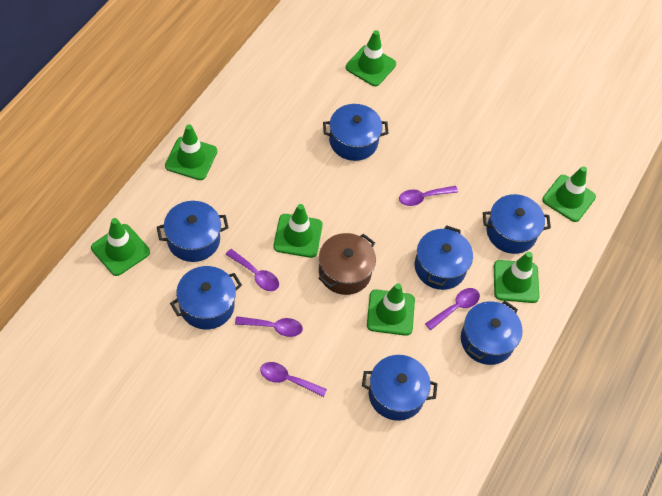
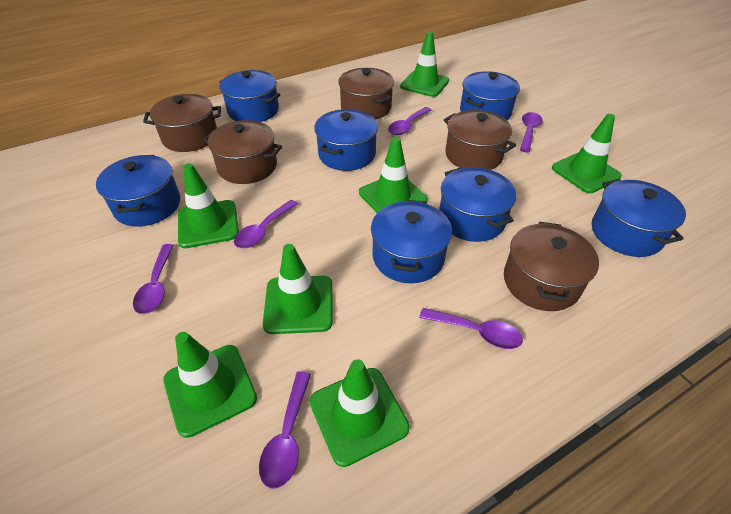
brown pot: [318,233,376,295] = 1 -> [143,94,221,152] [203,120,282,184] [338,68,394,120] [444,110,516,170] [504,221,599,311] = 5
purple spoon: [225,249,279,291] [235,316,303,337] [260,362,327,397] [399,186,458,206] [425,288,480,330] = 5 -> [133,244,174,314] [234,200,298,248] [259,372,311,489] [388,107,431,135] [419,308,523,349] [520,112,542,152] = 6

